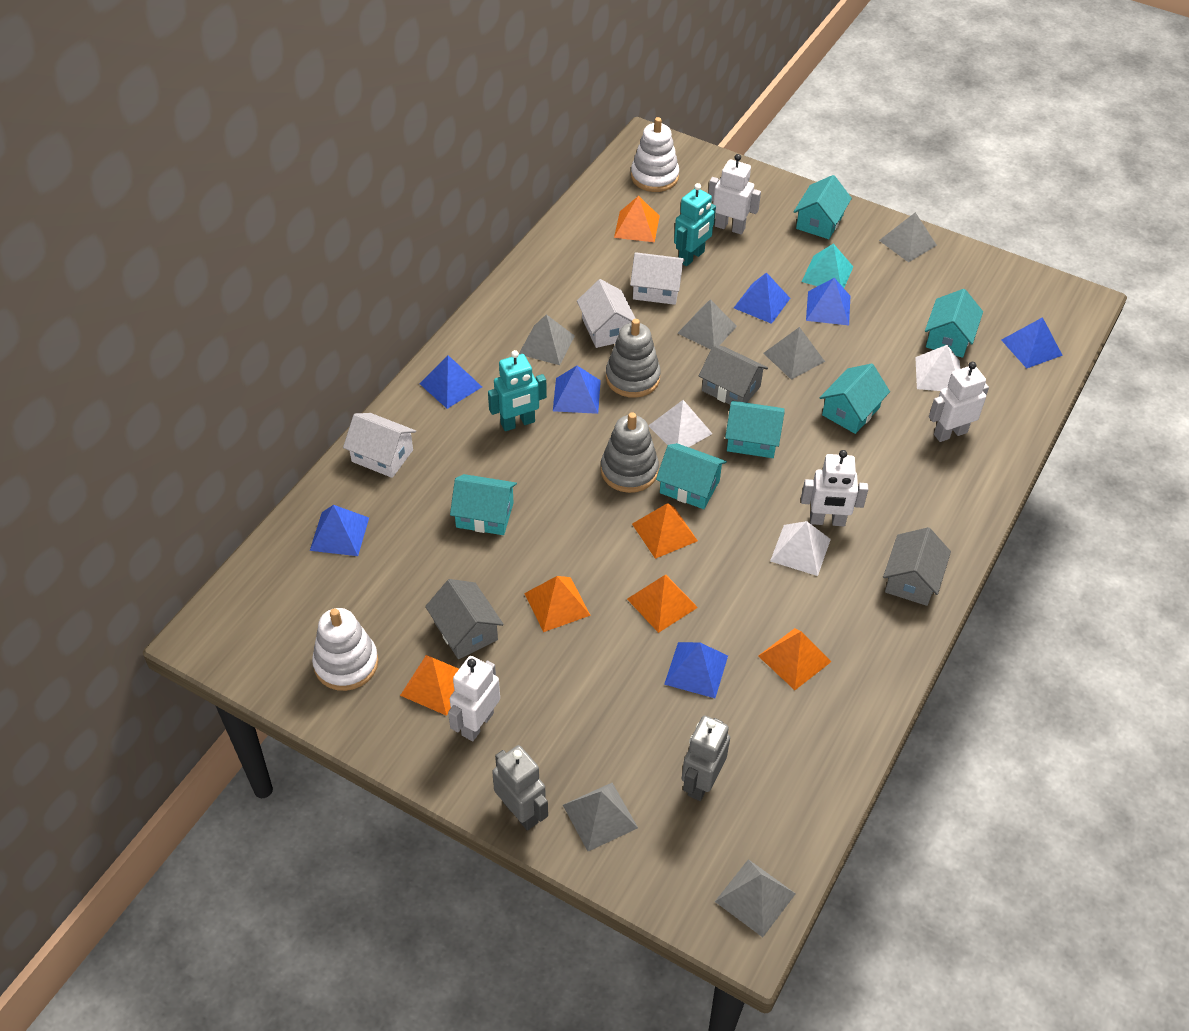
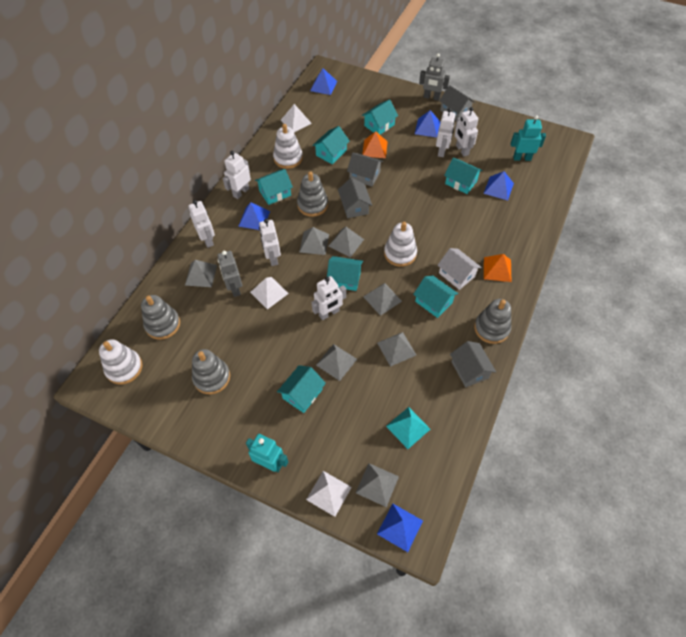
blue pyramid: [310,505,369,556] [419,355,482,409] [553,366,601,414] [664,642,728,698] [734,272,790,324] [806,278,850,325] [1001,317,1063,368] = 7 -> [238,202,270,230] [310,68,337,95] [377,504,423,552] [415,110,441,138] [483,171,514,201] = 5
grey house: [425,579,504,659] [699,345,768,405] [883,527,951,606] = 3 -> [338,178,372,218] [347,153,383,186] [439,85,475,121] [450,341,496,387] = 4
grey pyramid: [519,314,575,365] [563,783,638,851] [678,299,737,350] [715,859,796,937] [763,327,825,380] [879,212,937,262] = 6 -> [185,260,217,287] [299,227,329,255] [316,344,357,381] [328,227,364,257] [356,463,399,507] [363,283,402,316] [377,332,416,367] = 7
grey stacking toy: [601,412,659,493] [606,319,661,398] = 2 -> [141,295,180,340] [192,349,230,394] [297,171,328,217] [474,299,511,344] = 4
orange pyramid: [400,655,459,716] [524,576,591,632] [614,196,660,242] [627,575,698,633] [632,503,698,559] [758,628,831,690] = 6 -> [362,131,387,158] [484,254,511,282] = 2
turquoise house: [450,474,517,535] [656,443,727,509] [725,401,785,458] [794,175,852,239] [820,363,890,434] [925,289,983,358] = 6 -> [255,169,293,205] [277,365,326,413] [312,126,350,164] [327,256,363,291] [362,99,398,135] [413,275,458,318] [444,158,483,194] = 7
white house: [343,413,416,478] [577,279,636,348] [630,252,685,305] = 3 -> [437,248,481,290] = 1
white robot: [448,656,500,741] [708,154,761,235] [801,450,868,526] [929,362,989,442] = 4 -> [188,200,215,248] [223,151,251,199] [259,219,281,266] [312,276,346,320] [436,108,456,157] [455,107,478,156] = 6
white stacking toy: [312,608,378,691] [631,117,679,192] = 2 -> [99,339,142,385] [273,124,303,169] [384,222,417,267] = 3

